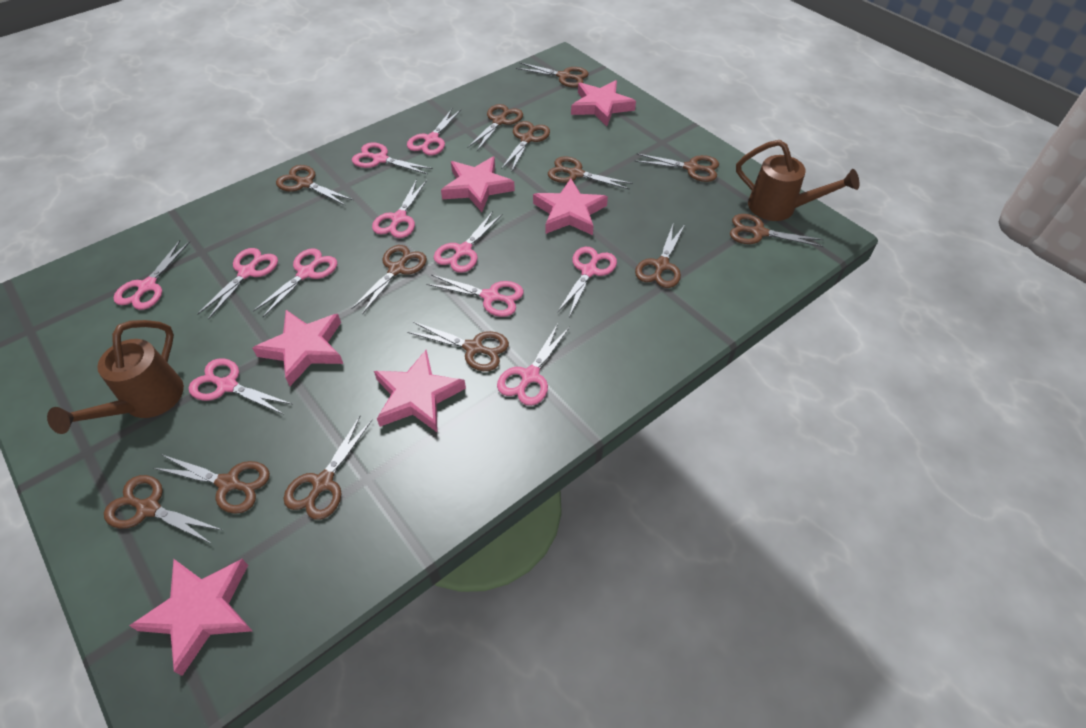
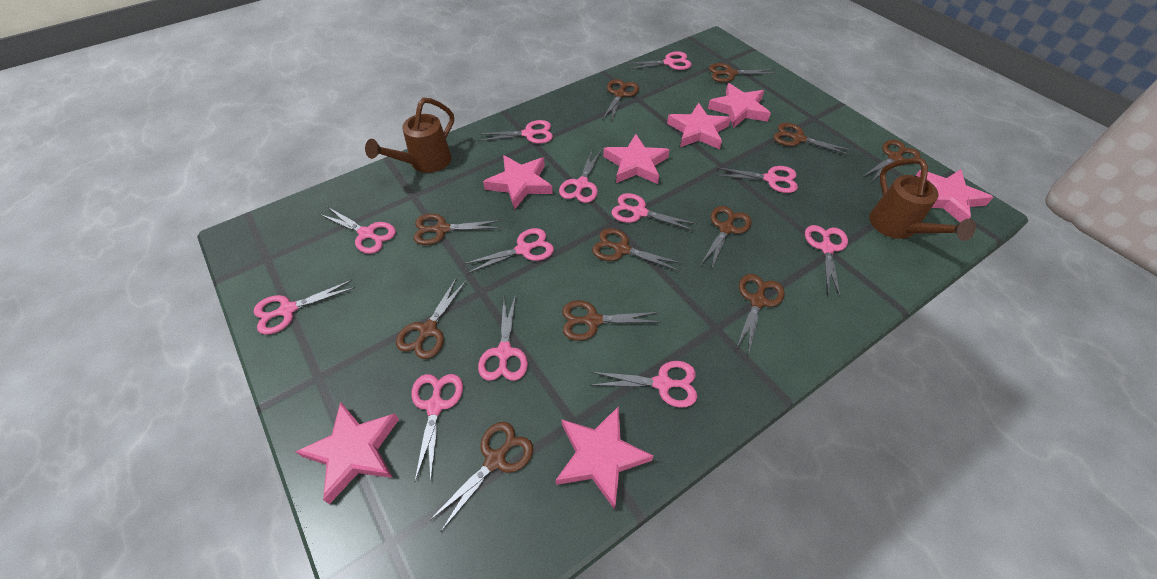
brown scissors: [104,475,222,544] [153,454,270,514] [276,165,353,206] [284,416,372,520] [351,245,427,314] [407,322,509,371] [468,104,523,151] [501,121,550,172] [516,62,589,88] [548,156,633,190] [635,154,719,182] [635,225,684,288] [730,214,824,247] = 13 -> [396,277,467,359] [413,214,501,245] [429,422,533,531] [562,300,661,341] [592,228,683,271] [602,79,639,122] [700,206,752,270] [709,63,777,82] [736,274,785,355] [774,123,852,156] [862,140,921,183] = 11
pink scissors: [113,240,190,310] [189,358,292,415] [197,248,278,320] [253,248,337,317] [352,143,433,174] [372,179,427,238] [407,108,461,155] [426,275,524,317] [434,211,503,273] [497,324,570,406] [557,247,617,317] = 11 -> [254,280,355,335] [320,207,396,254] [411,374,463,483] [464,228,554,273] [478,120,553,144] [478,294,528,381] [559,149,602,203] [591,361,697,408] [612,193,697,231] [626,51,692,70] [716,166,798,193] [805,225,848,297] = 12
pink star: [129,559,252,676] [252,310,343,386] [374,350,466,433] [441,157,515,212] [533,179,608,235] [571,80,636,126] = 6 -> [295,402,399,504] [483,155,553,210] [555,406,653,510] [603,134,670,184] [667,103,731,149] [708,83,771,128] [916,169,993,222] = 7

